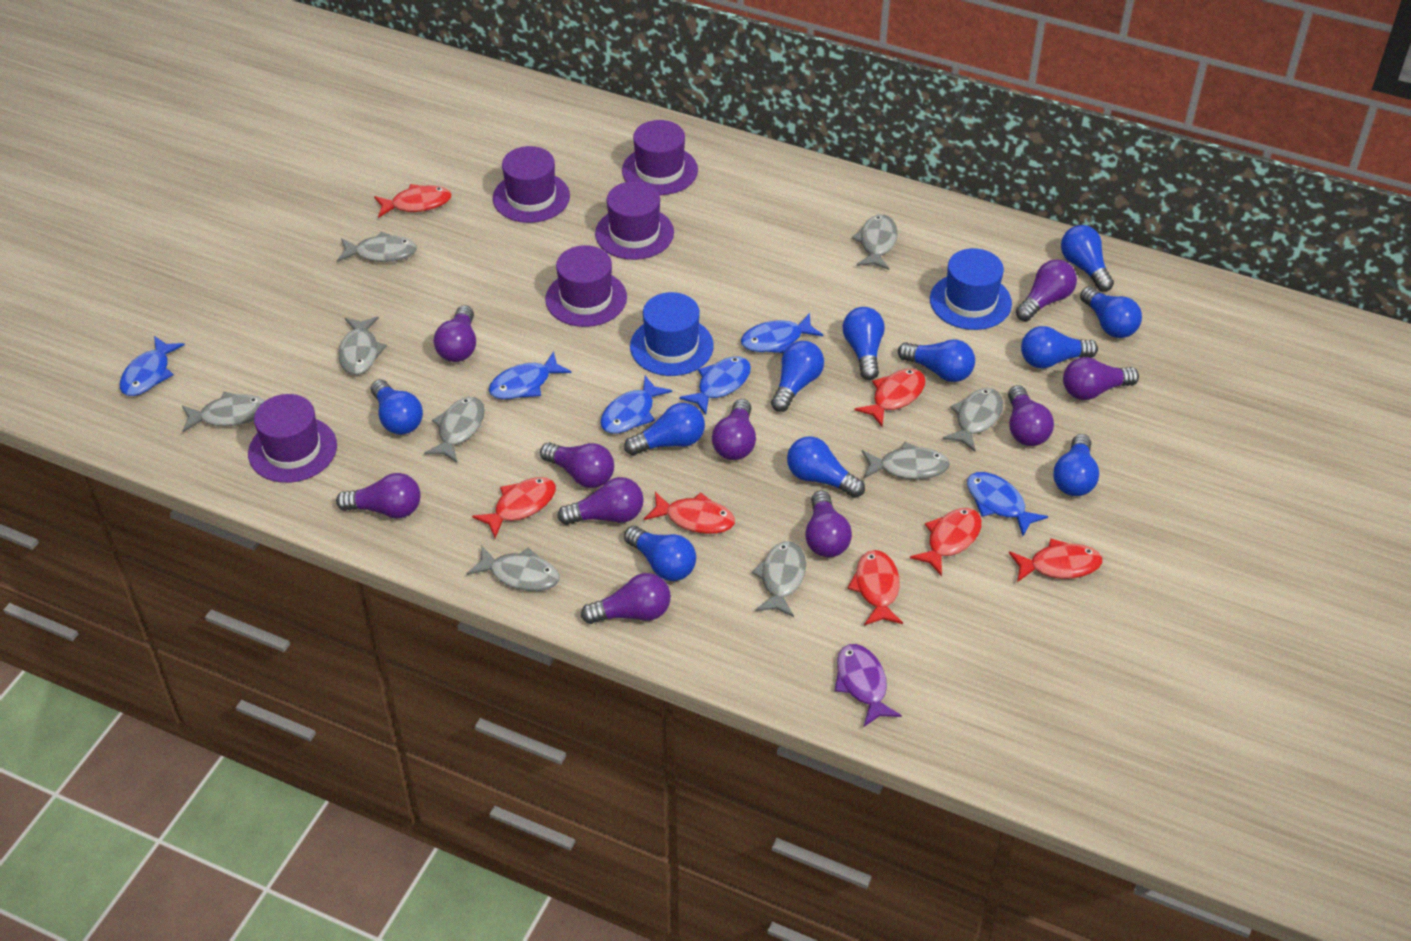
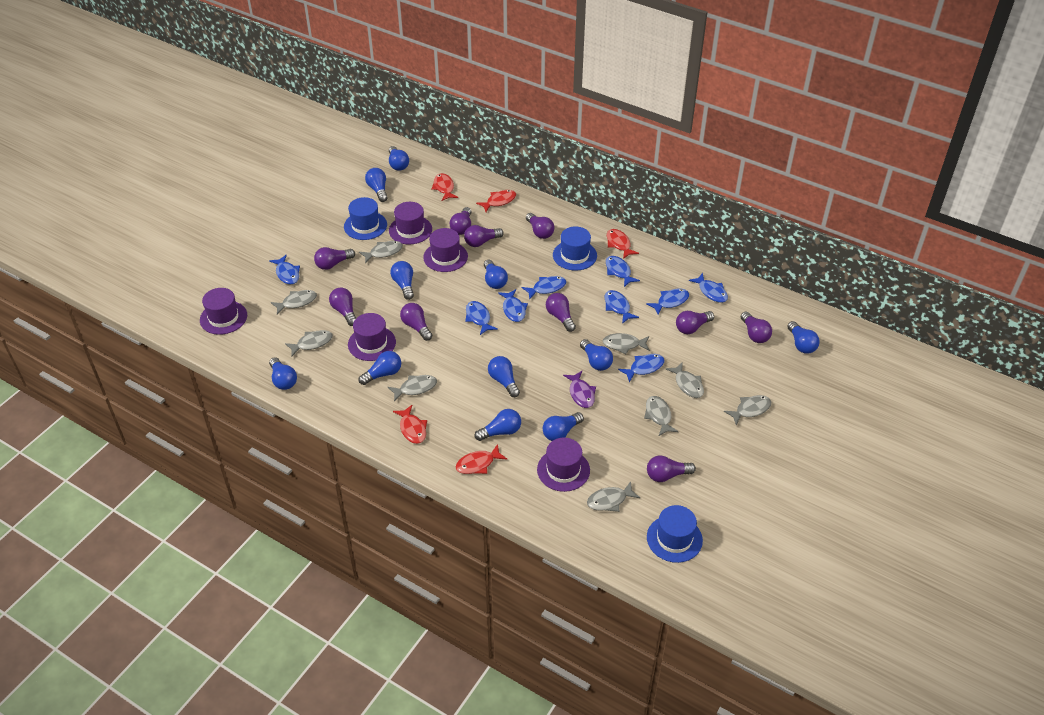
blue fish: [120,336,185,396] [489,351,571,399] [600,376,672,434] [679,357,751,415] [741,313,823,353] [967,472,1048,536] = 6 -> [269,255,300,285] [465,301,498,335] [498,289,528,322] [522,276,566,300] [604,290,639,324] [606,256,640,287] [618,354,664,383] [646,288,689,315] [689,273,728,303] = 9
blue hat: [630,292,714,376] [930,248,1012,330] = 2 -> [344,197,387,240] [553,227,597,271] [647,505,703,563] = 3
red fish: [374,184,452,218] [472,477,556,538] [644,492,735,534] [847,550,903,626] [855,369,926,427] [910,508,982,576] [1009,538,1102,582] = 7 -> [393,405,427,444] [431,173,458,201] [455,444,507,474] [476,190,516,212] [607,229,639,259] = 5

